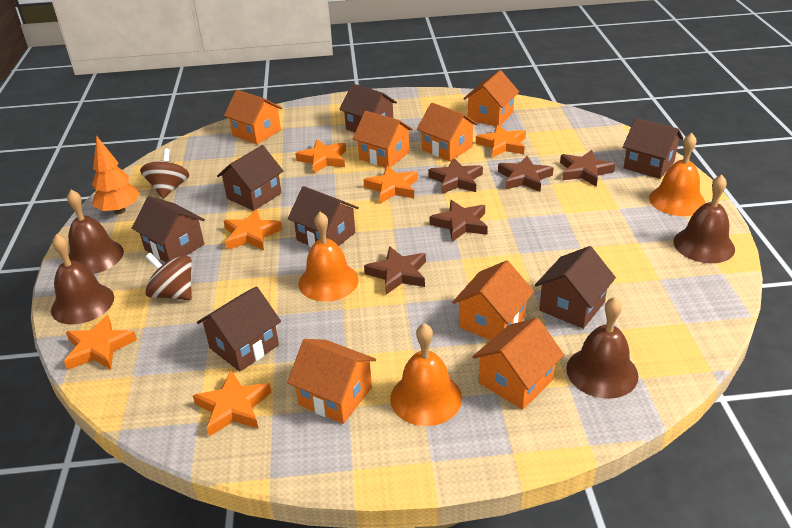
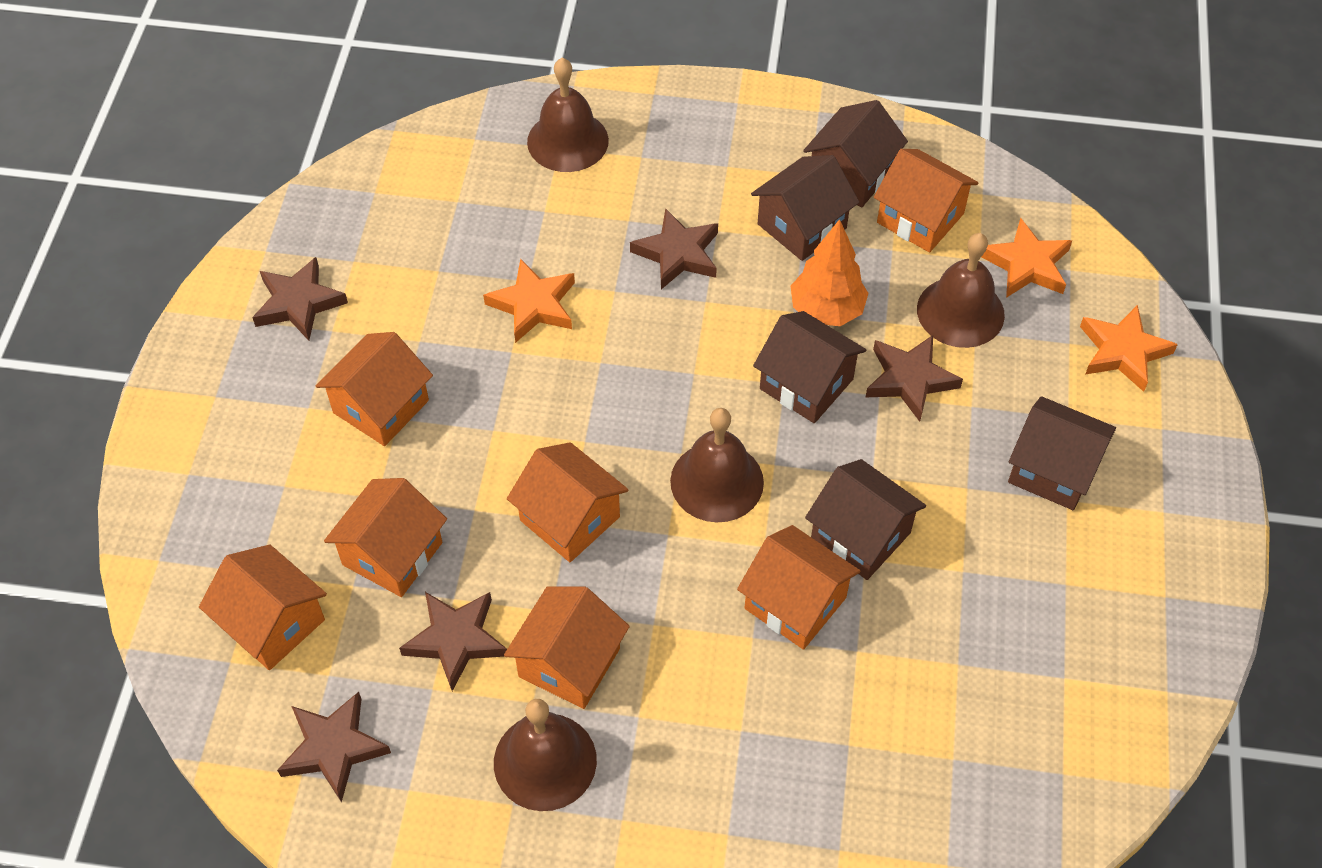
brown house: [132,196,205,262] [197,286,281,372] [217,145,283,211] [288,186,359,247] [339,83,397,132] [535,246,616,329] [623,118,683,179] = 7 -> [751,155,860,261] [753,311,866,423] [803,100,908,208] [805,459,926,580] [1008,396,1116,510] = 5
brown spinning top: [140,149,189,198] [145,253,192,300] = 2 -> none = 0
orange bell: [299,212,359,302] [390,323,462,426] [649,133,706,216] = 3 -> none = 0
orange star: [64,315,137,370] [193,370,272,437] [224,209,283,250] [295,139,346,174] [363,165,418,203] [476,125,526,158] = 6 -> [483,259,575,343] [981,218,1072,298] [1080,305,1178,392] = 3

